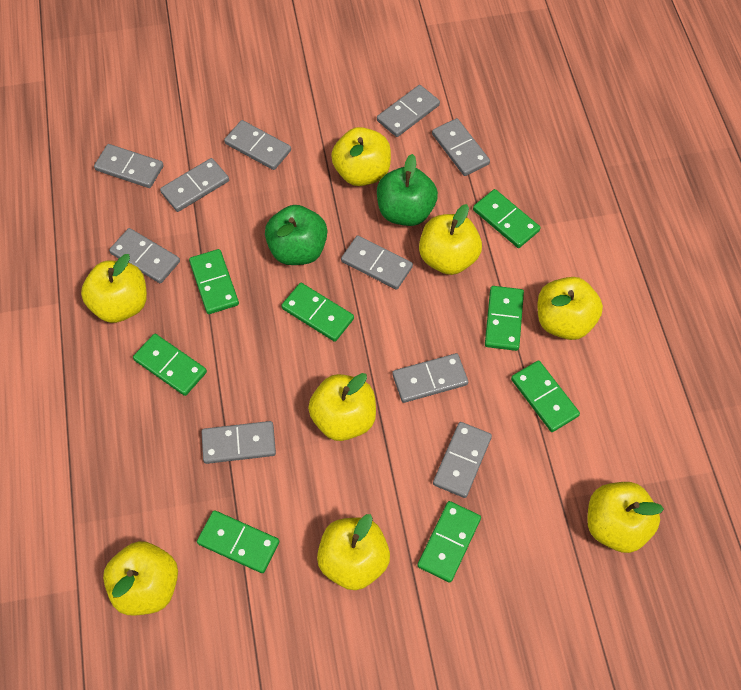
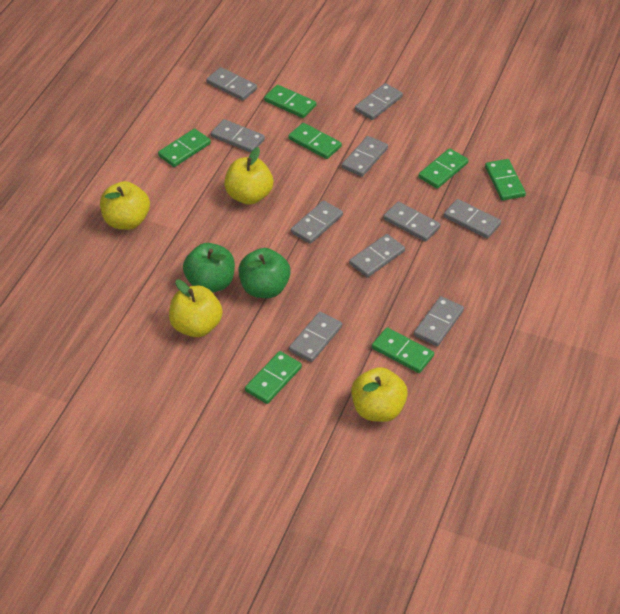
green domino: [133,334,207,396] [189,249,239,314] [197,510,279,573] [281,283,354,342] [417,501,481,583] [473,189,540,248] [485,286,524,351] [511,360,580,432] = 8 -> [158,128,211,167] [245,351,302,404] [264,85,316,118] [288,123,342,159] [372,327,434,373] [418,148,469,189] [485,159,526,201] = 7
yellow apple: [81,254,147,323] [103,541,178,615] [308,373,376,441] [317,514,390,590] [331,127,391,186] [419,204,482,275] [538,277,603,340] [587,482,664,553] = 8 -> [100,181,150,230] [169,280,222,337] [224,147,273,205] [351,367,408,422] = 4

